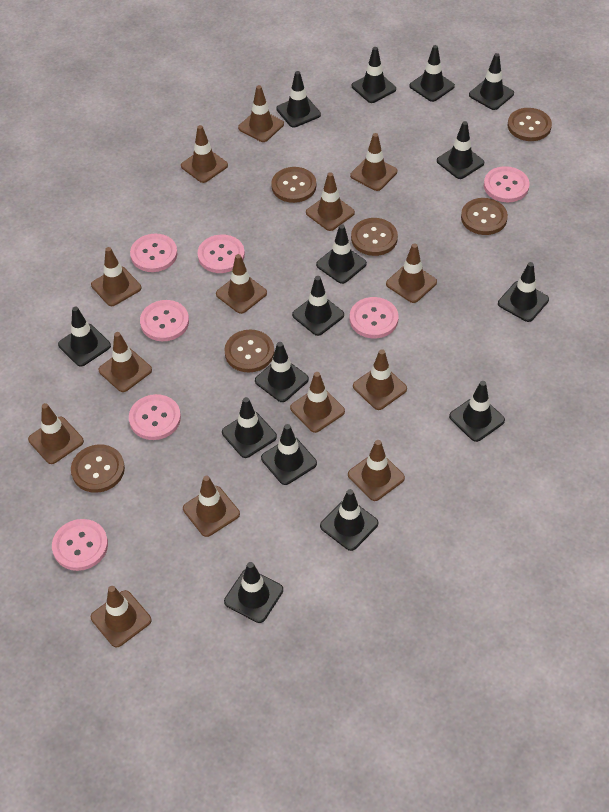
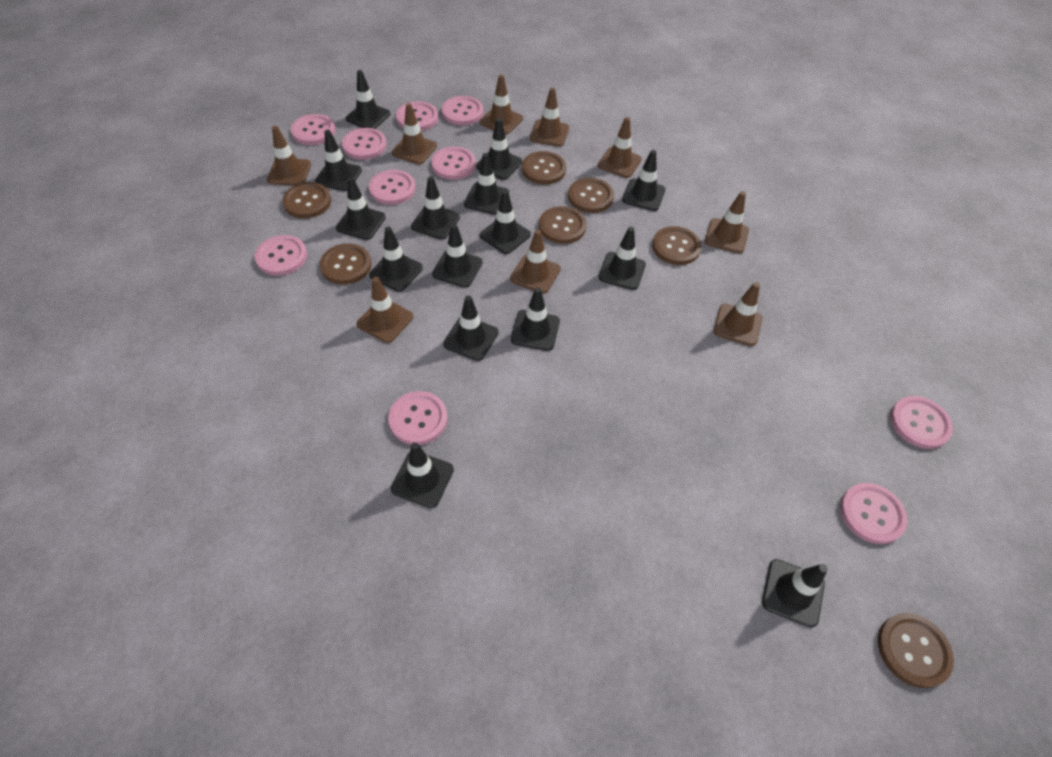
brown button: [71,444,125,493] [224,330,274,372] [271,167,316,203] [351,218,398,256] [461,198,508,235] [508,108,552,141] = 6 -> [282,182,331,219] [320,243,372,285] [522,151,566,185] [539,206,587,244] [568,178,614,213] [652,226,702,265] [878,613,954,688] = 7
brown traffic cone: [28,403,84,464] [91,247,141,306] [91,586,151,648] [98,332,152,392] [181,125,228,183] [183,476,240,537] [216,254,267,314] [238,85,284,142] [290,372,345,433] [306,172,355,231] [348,440,405,501] [350,133,397,191] [353,349,407,410] [386,243,437,303] = 14 -> [267,126,311,186] [357,277,414,343] [392,103,437,164] [479,75,523,135] [510,230,561,294] [530,87,569,147] [598,117,642,178] [705,191,749,254] [714,282,762,346] = 9
pink button: [52,519,108,571] [129,394,181,440] [130,234,177,272] [140,300,189,341] [198,235,245,273] [350,297,398,338] [484,166,530,202] = 7 -> [255,235,307,276] [291,114,335,145] [342,128,387,160] [369,170,416,205] [388,391,448,445] [396,101,438,131] [431,147,476,180] [442,96,483,125] [840,483,907,544] [890,396,953,449] = 10

